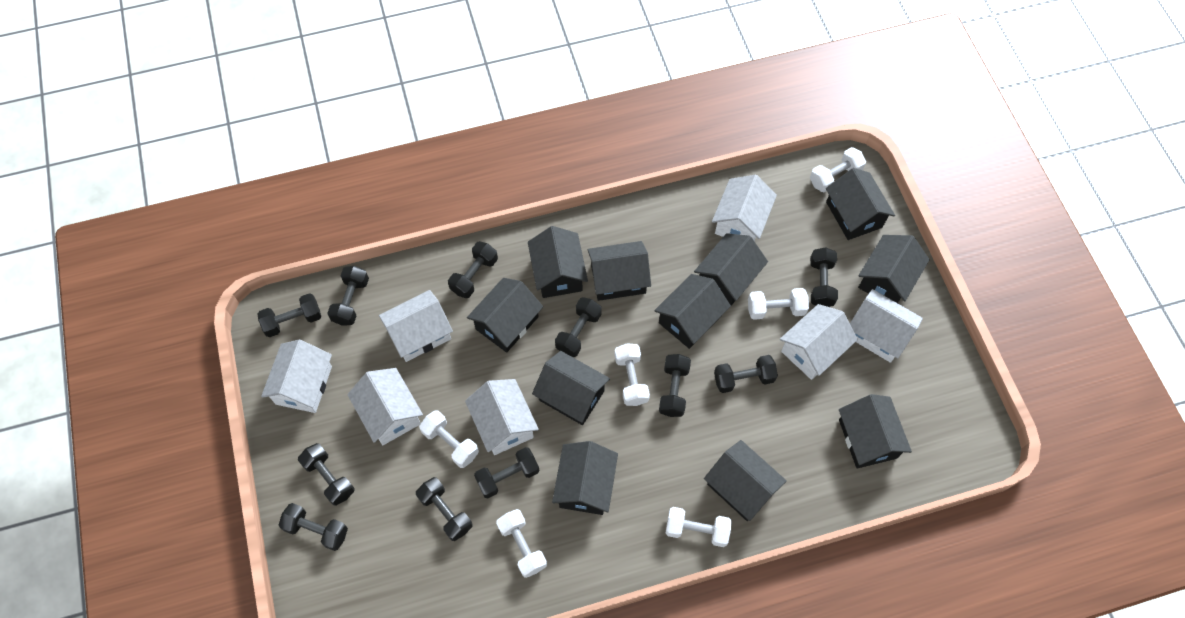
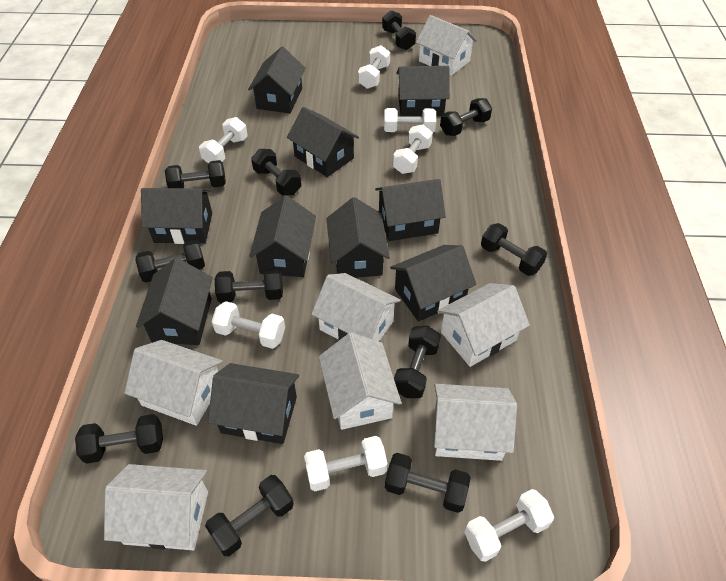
black house: [467,278,543,353] [528,226,588,298] [532,351,610,425] [552,441,618,515] [587,241,651,301] [654,274,731,349] [694,233,768,306] [704,440,787,521] [826,168,895,240] [839,394,912,469] [858,235,930,303] = 11 -> [136,258,213,345] [141,188,212,244] [208,363,299,444] [248,47,306,113] [249,196,316,277] [287,107,359,177] [326,197,390,278] [375,179,446,241] [390,245,476,322] [396,66,450,117] = 10
white dumbbell: [419,410,479,468] [496,509,547,578] [615,344,650,406] [665,507,732,547] [748,288,809,320] [810,147,866,192] = 6 -> [199,117,248,164] [212,301,285,349] [304,436,388,491] [358,45,390,89] [384,108,436,132] [393,124,433,174] [464,489,554,562] = 7

